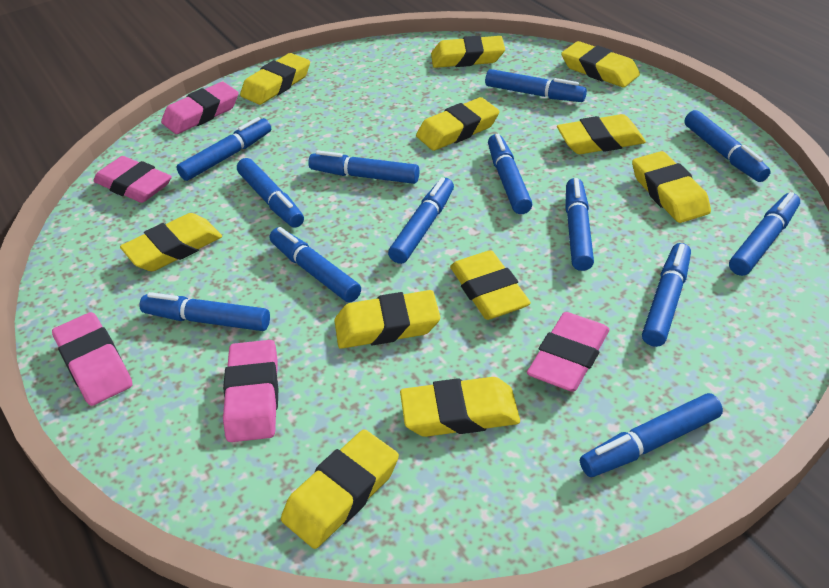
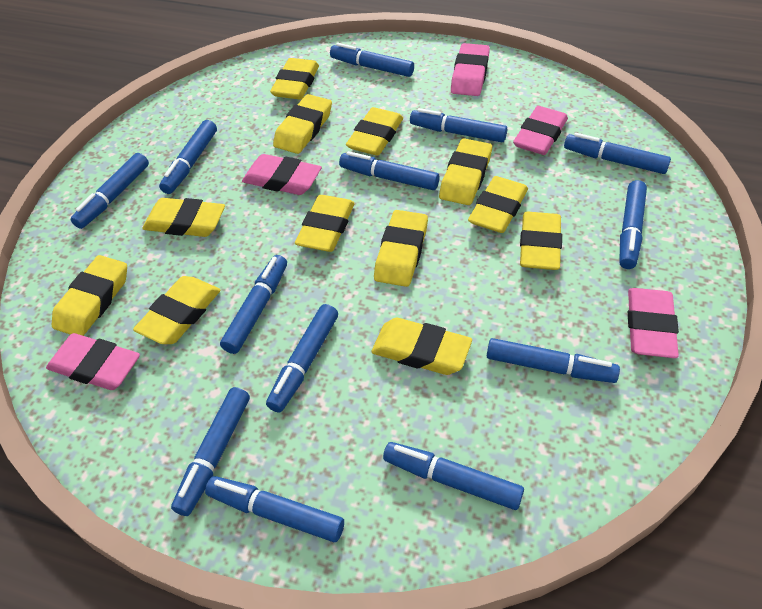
yellow eraser: [120,213,222,271] [240,53,310,105] [281,429,399,549] [334,290,440,349] [400,377,520,437] [416,97,500,151] [431,36,505,68] [450,250,531,320] [557,114,646,154] [561,41,640,87] [632,151,711,223] = 11 -> [52,255,127,336] [133,276,221,344] [142,198,225,237] [270,58,319,100] [273,94,332,154] [295,195,355,252] [346,107,403,156] [371,318,472,375] [374,210,428,287] [439,138,492,205] [468,176,528,233] [520,212,562,270] = 12

